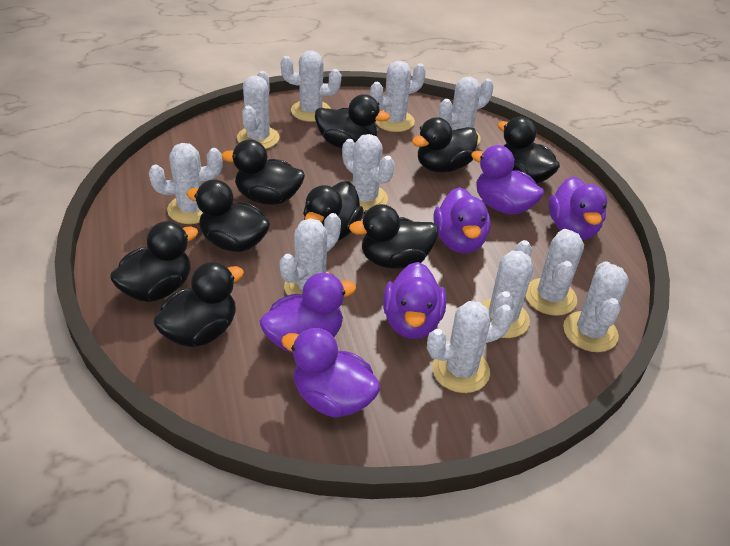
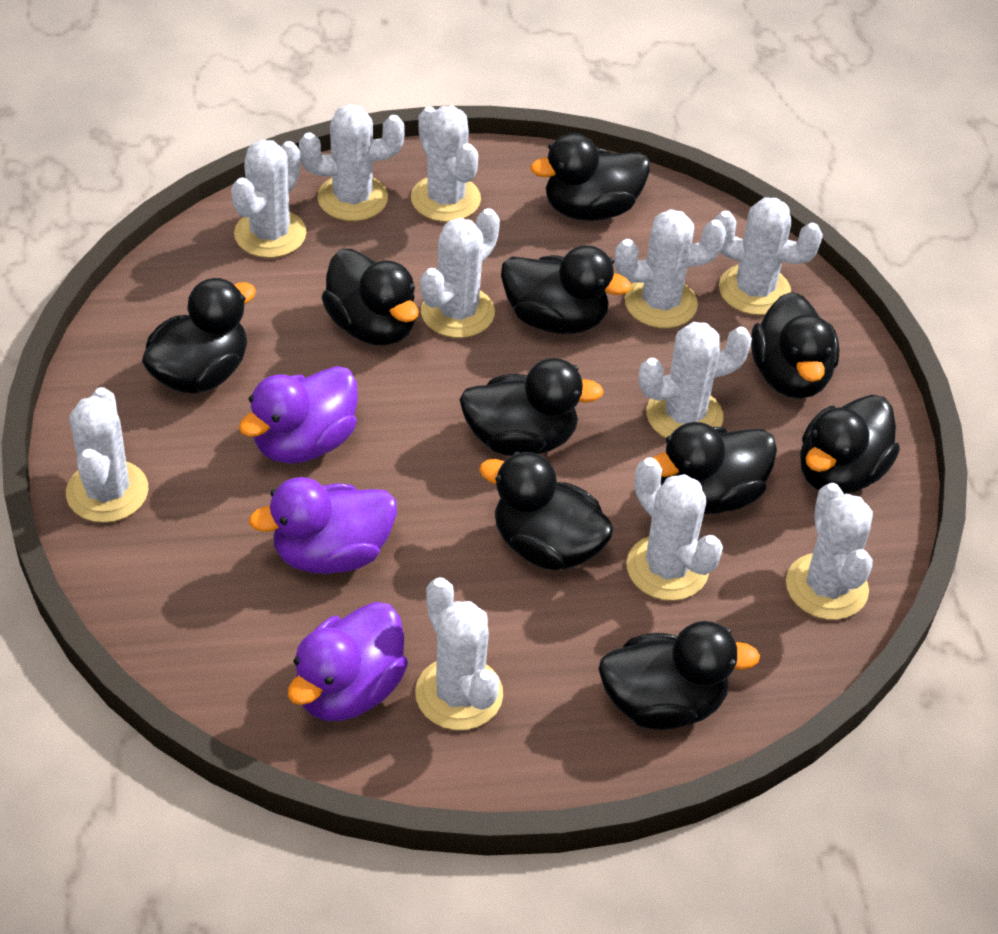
black duck: [110,221,198,302] [153,262,244,347] [186,180,270,252] [222,139,305,205] [303,181,364,241] [315,94,390,148] [349,204,438,269] [412,117,478,172] [497,117,560,184] = 9 -> [142,278,256,394] [321,249,419,346] [459,358,604,456] [479,452,614,570] [501,245,631,334] [530,133,650,221] [598,621,760,730] [653,422,777,514] [751,292,840,398] [800,395,900,494] = 10
purple duck: [260,273,356,353] [281,328,381,418] [383,262,446,339] [434,187,491,253] [471,145,544,215] [549,176,607,240] = 6 -> [239,366,358,464] [249,477,397,574] [288,602,408,721] = 3

